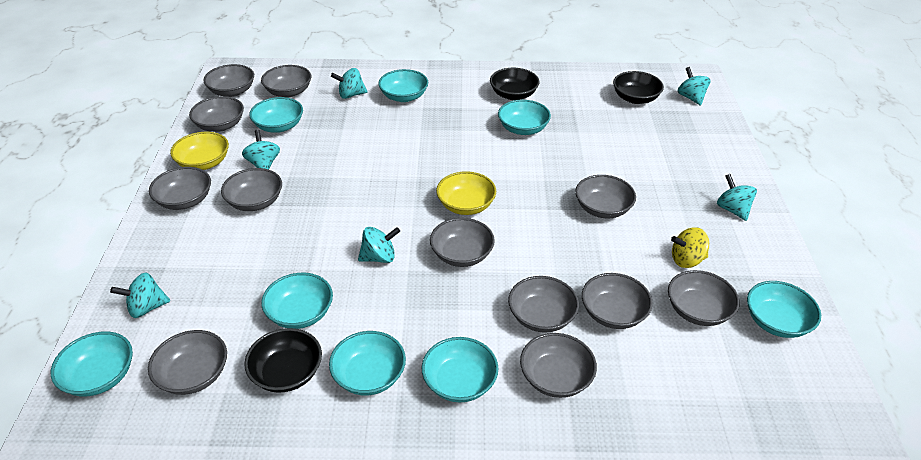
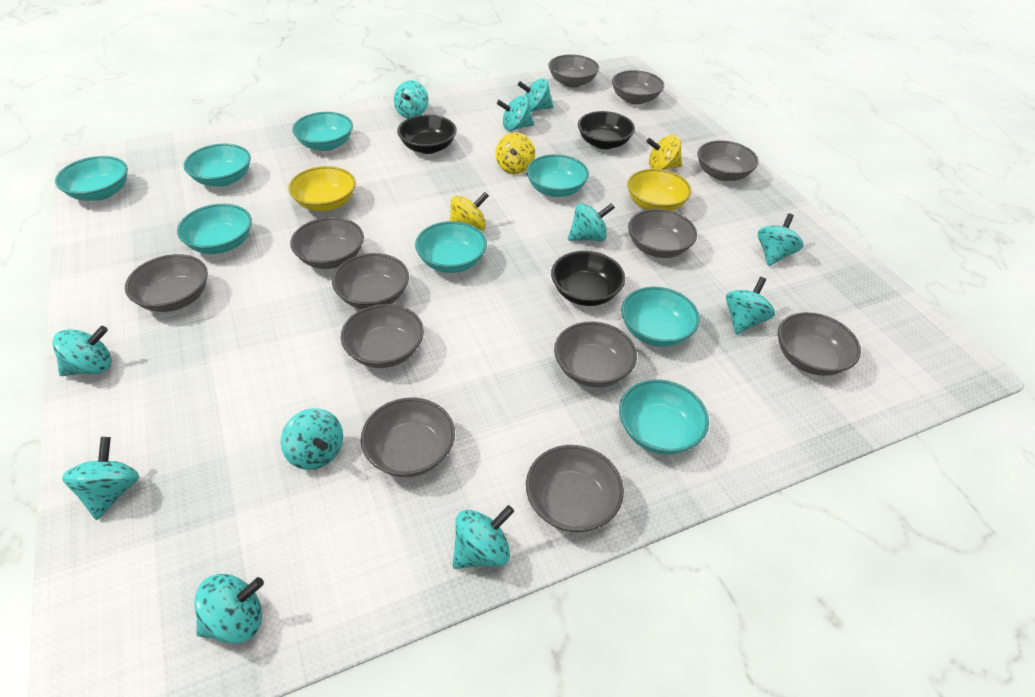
turquoise spinning top: [110,273,170,318] [242,130,280,170] [331,68,368,99] [358,227,400,263] [678,67,710,106] [717,174,757,221] = 6 -> [52,326,112,376] [62,437,139,520] [194,574,264,644] [281,408,343,470] [394,80,429,118] [453,505,514,569] [497,96,534,131] [518,78,554,112] [568,203,615,241] [726,277,775,335] [758,214,804,266] = 11
yellow spinning top: [671,227,709,268] = 1 -> [450,192,489,231] [496,133,535,174] [646,135,682,170] = 3

